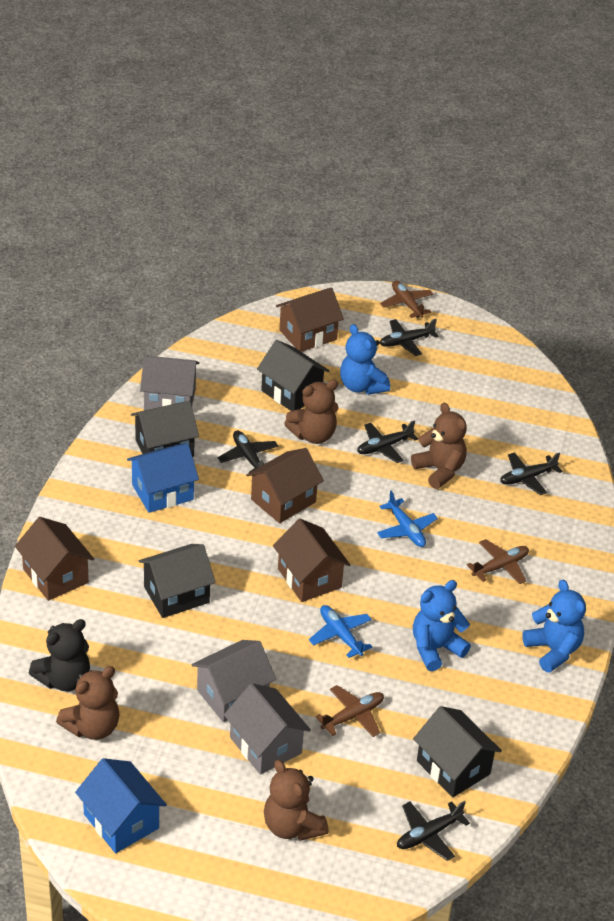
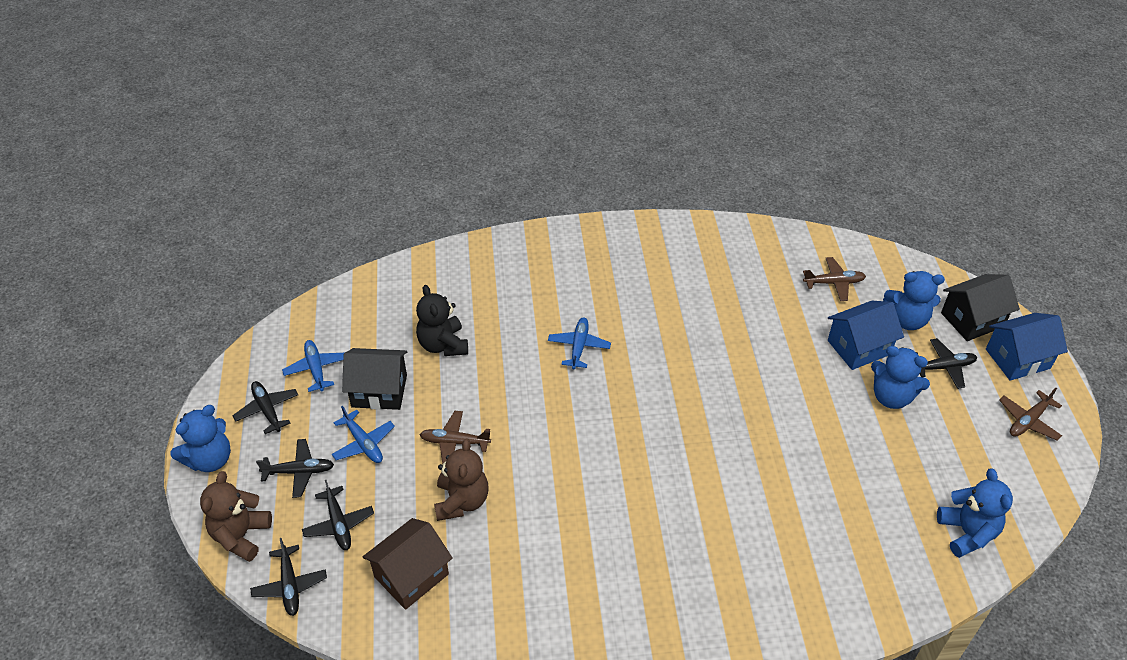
black house: [131,401,199,457] [139,544,216,618] [257,340,329,411] [413,706,502,797] = 4 -> [342,348,407,410] [941,274,1020,341] = 2
blue plane: [309,605,372,658] [377,491,438,547] = 2 -> [282,340,344,392] [332,405,395,463] [548,317,611,369] = 3
blue teddy bear: [340,324,390,395] [413,580,471,671] [522,580,586,673] = 3 -> [171,405,231,472] [871,346,930,409] [883,271,945,330] [937,469,1013,558] = 4
brown house: [15,517,94,601] [246,448,324,523] [273,519,350,602] [276,287,344,352] = 4 -> [363,518,453,610] = 1
brown teddy bear: [56,666,120,740] [264,760,328,841] [284,380,338,444] [411,403,467,489] = 4 -> [200,471,272,562] [434,438,489,521] = 2
grey house: [140,356,200,411] [191,640,276,722] [224,683,311,775] = 3 -> none = 0

